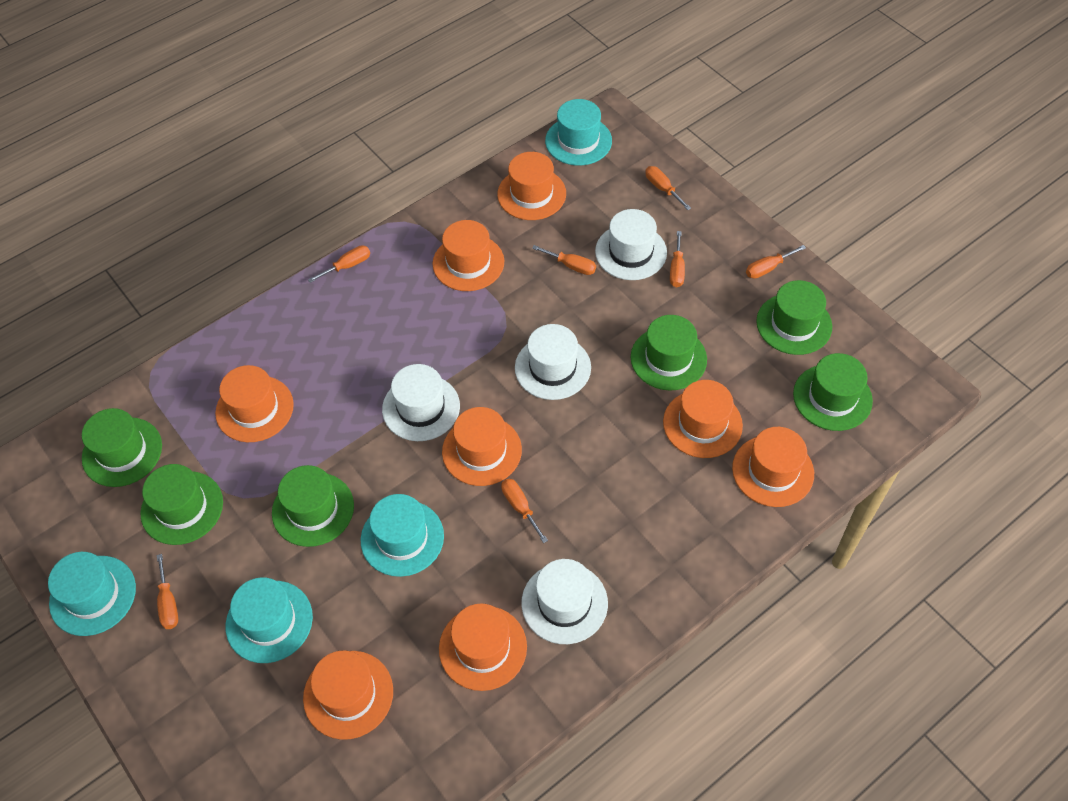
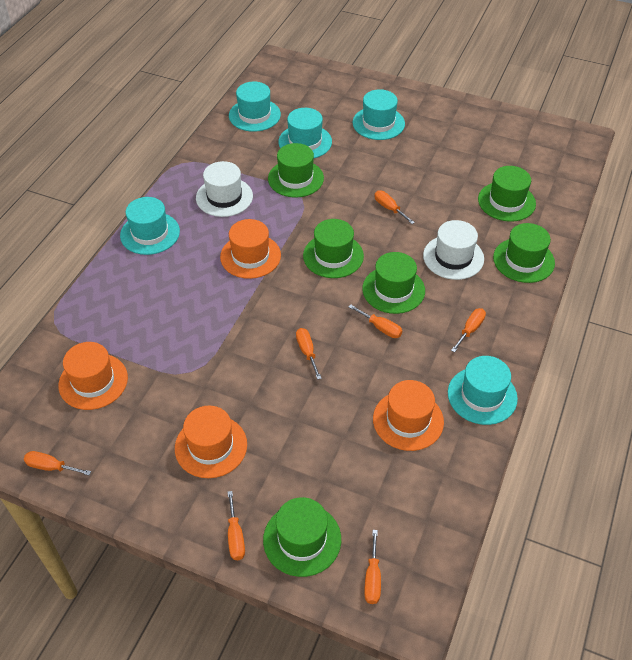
orange hat: [215,365,294,442] [303,650,393,740] [433,220,504,291] [439,604,527,691] [442,407,522,486] [497,152,566,220] [663,380,743,458] [732,427,814,507] = 8 -> [58,342,128,410] [175,406,247,478] [220,219,281,279] [373,380,444,451] = 4
turquoise hat: [48,552,136,636] [226,577,313,663] [361,494,444,577] [545,99,612,166] = 4 -> [120,197,180,255] [229,81,281,132] [278,108,332,158] [352,89,405,140] [448,356,518,425] = 5
white hat: [382,364,460,441] [515,324,591,400] [521,559,608,644] [595,209,667,280] = 4 -> [196,161,253,217] [423,220,484,280] = 2

